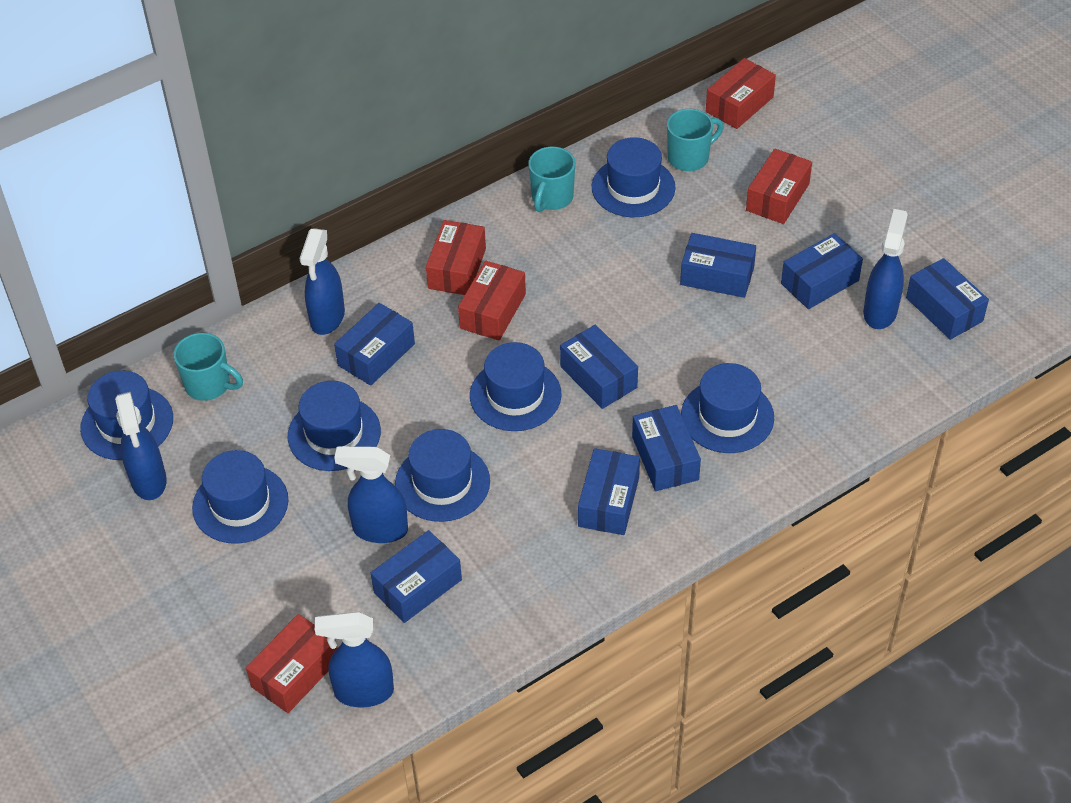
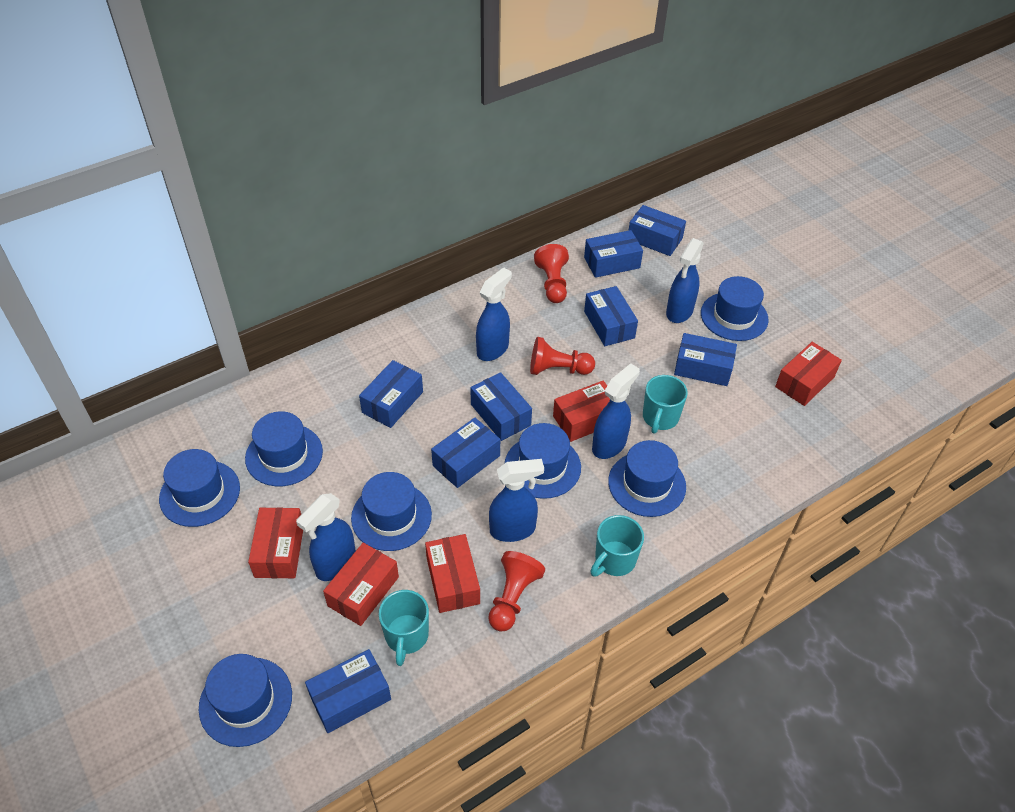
red pawn: none = 0 -> [488,551,545,632] [530,337,595,375] [534,244,569,303] = 3

